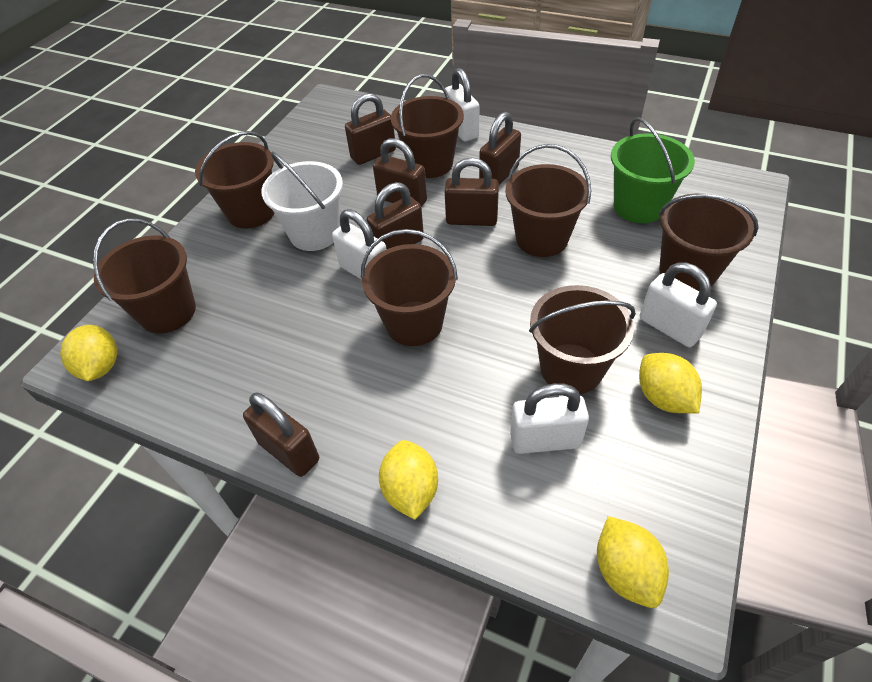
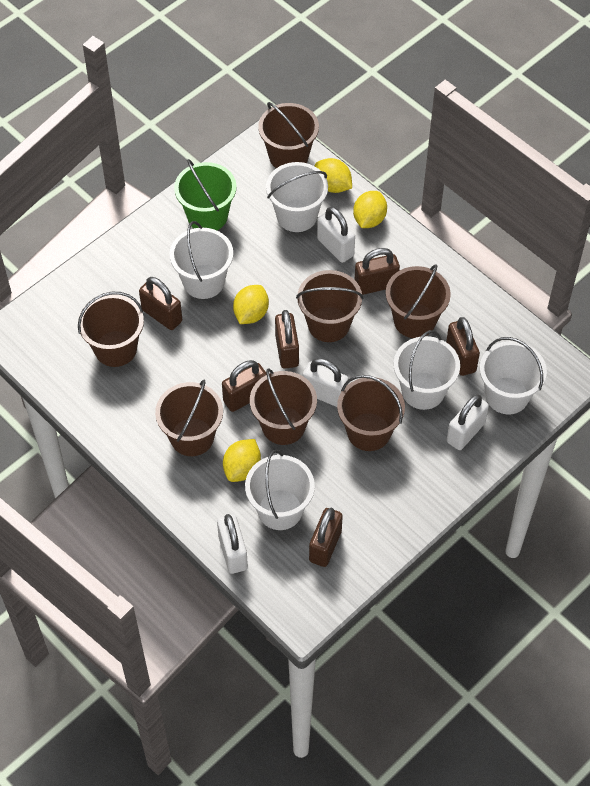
white bucket: [262,151,343,251] = 1 -> [169,221,233,299] [245,450,315,530] [266,162,328,232] [394,330,460,410] [480,337,547,415] = 5

